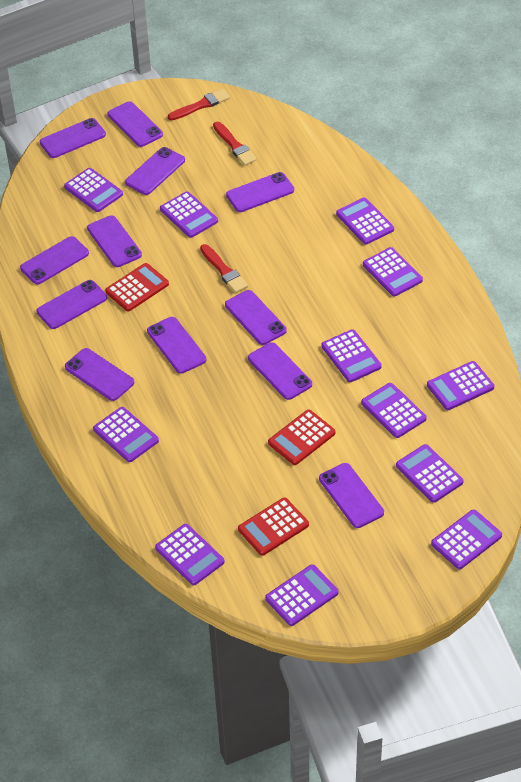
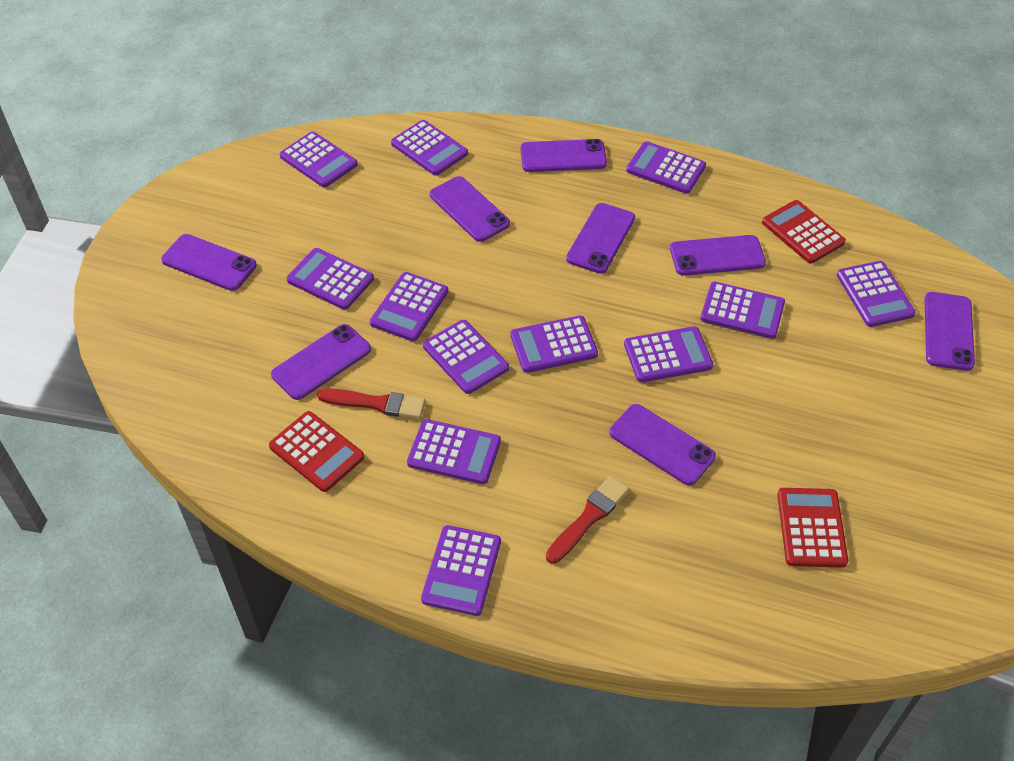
purple phone: [20,236,89,285] [36,280,107,329] [40,118,106,158] [65,348,134,401] [87,215,142,267] [108,101,163,147] [125,147,185,195] [147,317,206,374] [225,290,287,345] [226,172,294,212] [248,342,312,400] [319,463,384,528] = 12 -> [161,234,257,291] [271,324,371,400] [430,176,510,242] [520,139,607,172] [566,203,635,274] [609,404,716,486] [670,235,766,276] [925,292,975,371] = 8
red brush: [168,89,230,121] [200,244,248,293] [213,122,257,165] = 3 -> [317,388,425,419] [546,476,629,564] = 2

